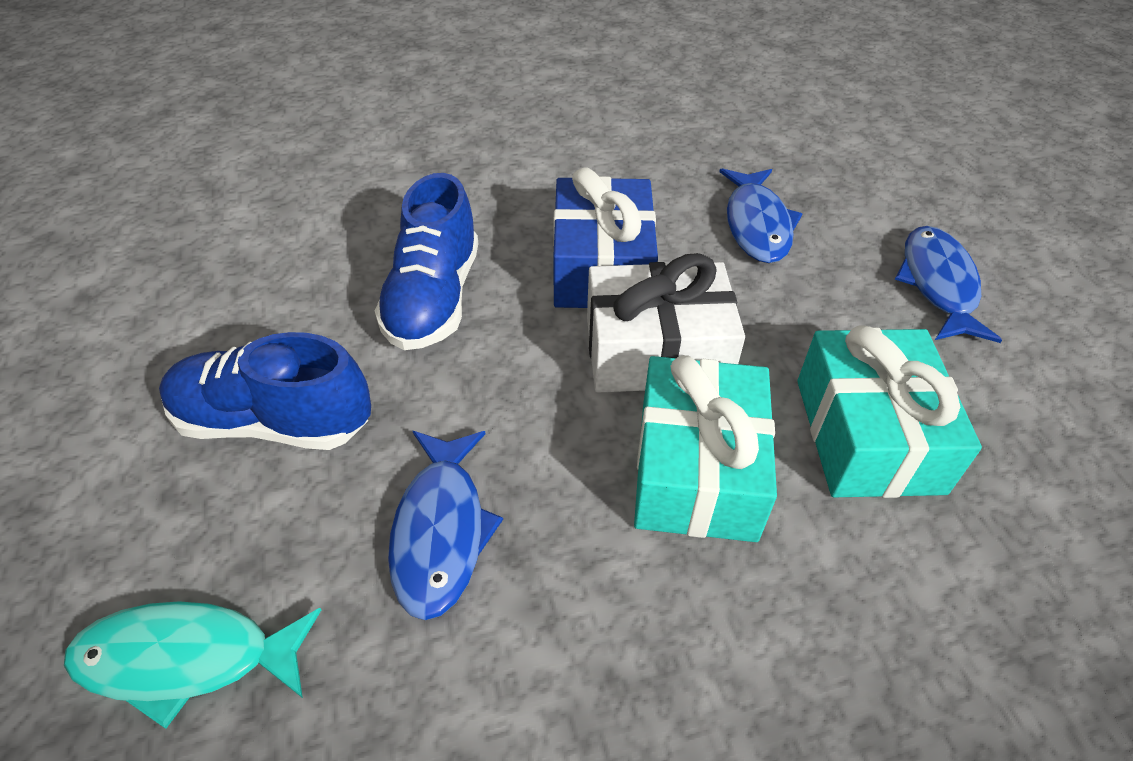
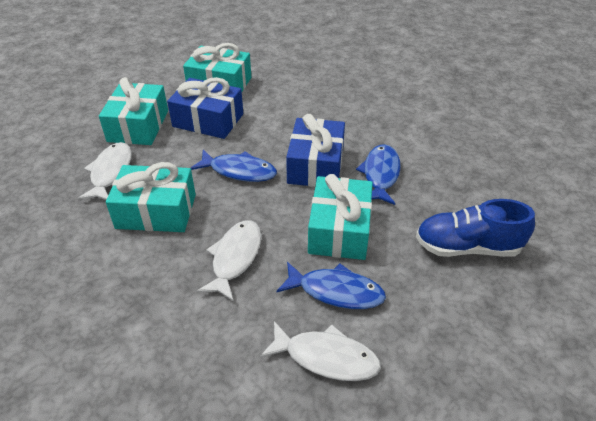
blue gift: [553,167,658,308] = 1 -> [167,77,243,139] [286,114,345,187] = 2
blue shoe: [159,332,371,450] [375,173,478,350] = 2 -> [416,199,535,257] = 1
turquoise fish: [64,601,321,729] = 1 -> none = 0
turquoise gift: [634,355,777,542] [797,325,982,498] = 2 -> [99,77,168,145] [106,162,196,232] [183,43,251,91] [308,174,373,260] = 4
white fish: none = 0 -> [78,142,132,200] [197,220,262,302] [260,321,381,381] = 3
white gift: [587,253,745,392] = 1 -> none = 0

